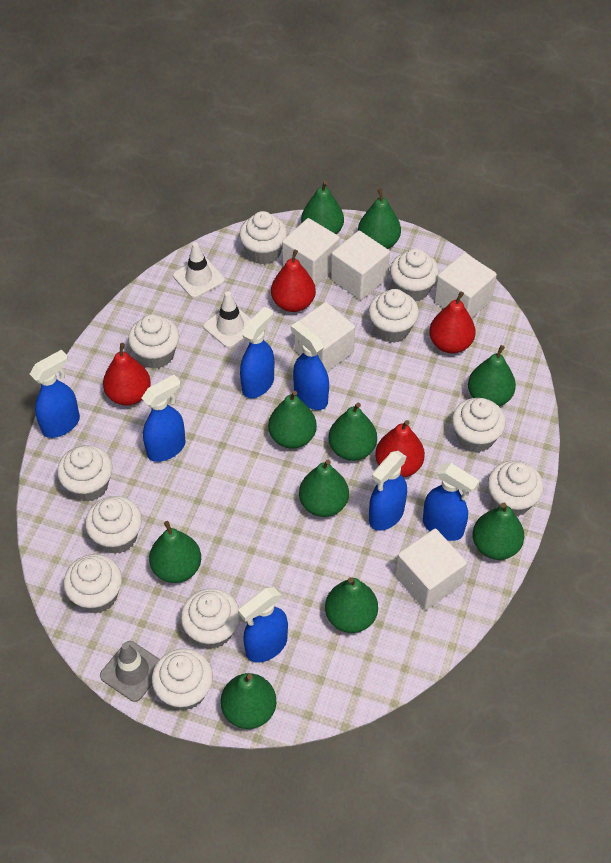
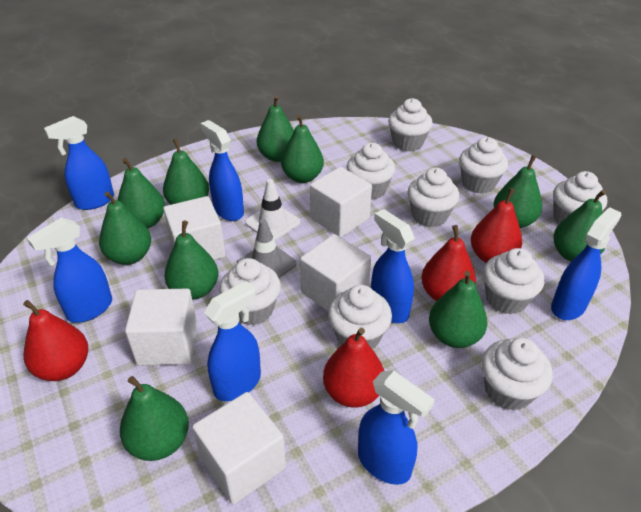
white cupcake: [57,445,113,502] [63,554,122,614] [85,496,142,554] [128,314,179,369] [152,648,213,710] [181,588,240,649] [239,211,287,265] [368,289,419,343] [390,248,439,301] [452,398,506,453] [488,460,544,517] = 11 -> [220,258,281,325] [328,285,392,349] [347,143,395,200] [388,98,433,151] [407,168,459,227] [459,137,508,194] [482,338,553,411] [483,248,544,314] [553,171,607,225] = 9
white traffic cone: [173,242,225,298] [203,291,251,348] = 2 -> [245,179,300,240] = 1

